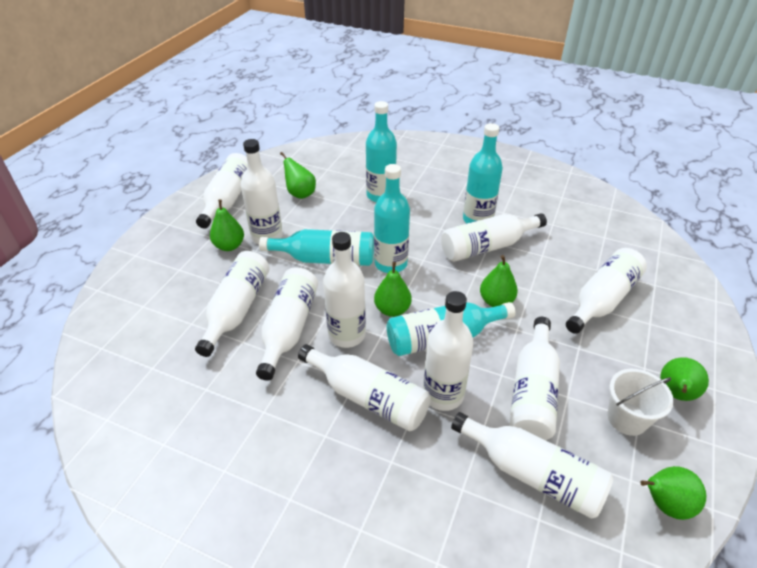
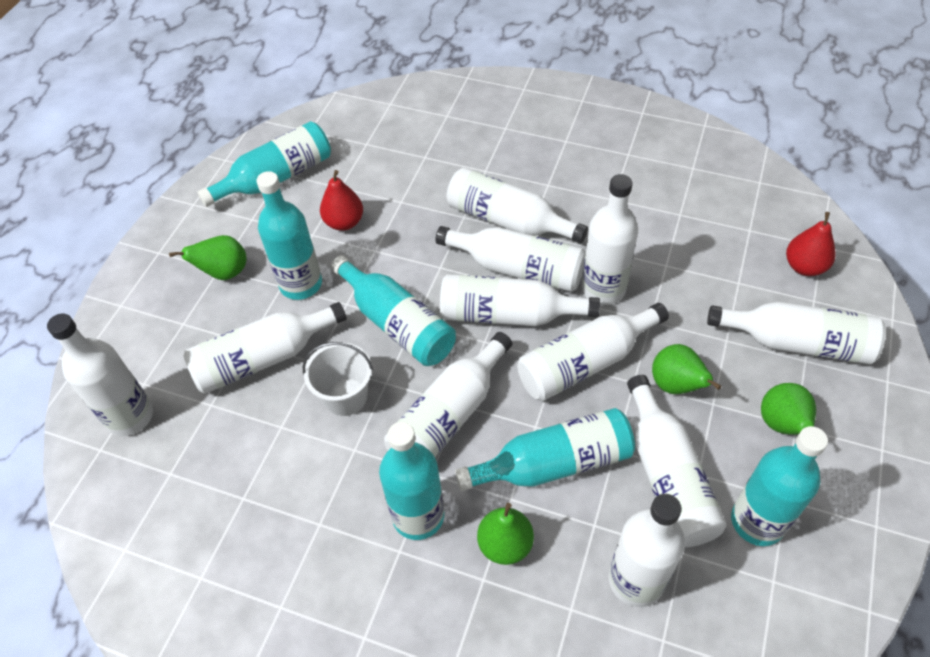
green pear: [210,200,244,251] [280,152,316,199] [374,262,412,317] [480,255,518,307] [640,466,706,520] [660,357,709,401] = 6 -> [169,235,246,280] [477,503,534,565] [652,344,721,394] [761,383,816,435] = 4
red pear: none = 0 -> [320,170,363,231] [786,212,836,276] = 2
turquoise bottle: [259,229,374,266] [366,101,397,202] [374,164,410,273] [387,302,516,356] [463,123,503,223] = 5 -> [197,121,331,207] [256,171,322,300] [331,255,456,366] [379,422,444,540] [455,408,635,491] [731,426,828,546] = 6

